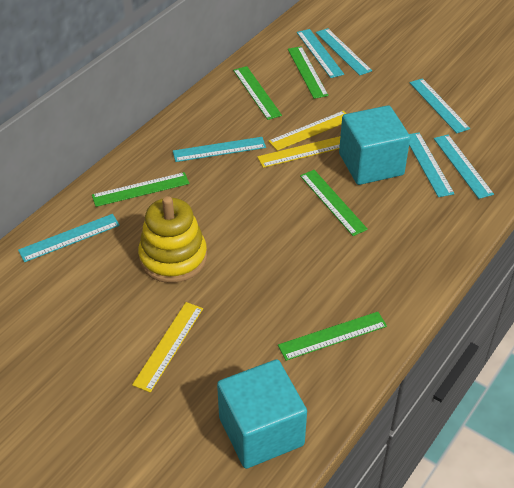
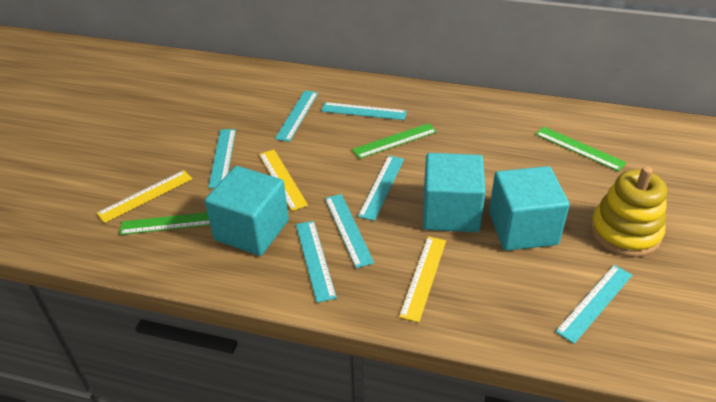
green ruler: [92,172,190,207] [233,66,282,120] [278,312,387,361] [288,46,328,99] [300,170,368,236] = 5 -> [119,212,210,235] [352,123,437,159] [535,126,627,171] = 3
turquoise cube: [217,359,307,469] [339,105,410,185] = 2 -> [205,166,289,256] [423,153,486,232] [489,166,570,251] = 3

